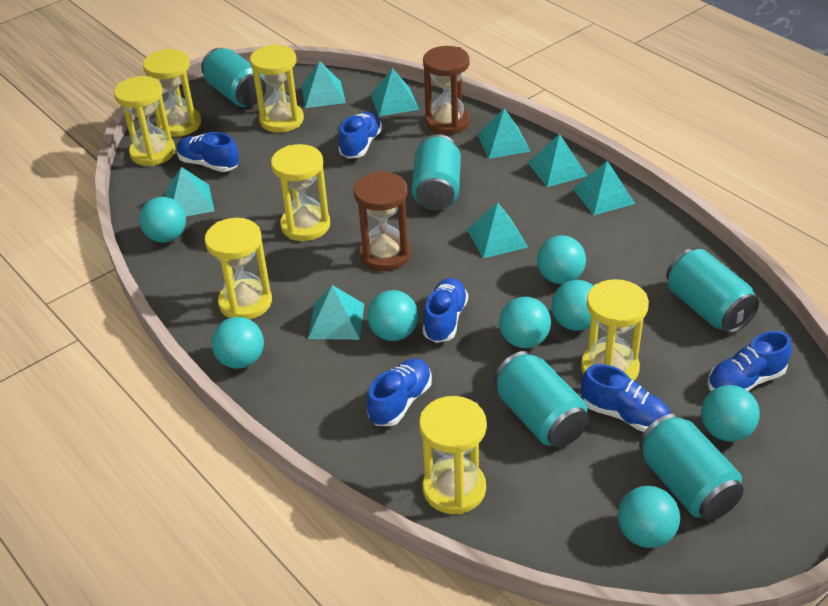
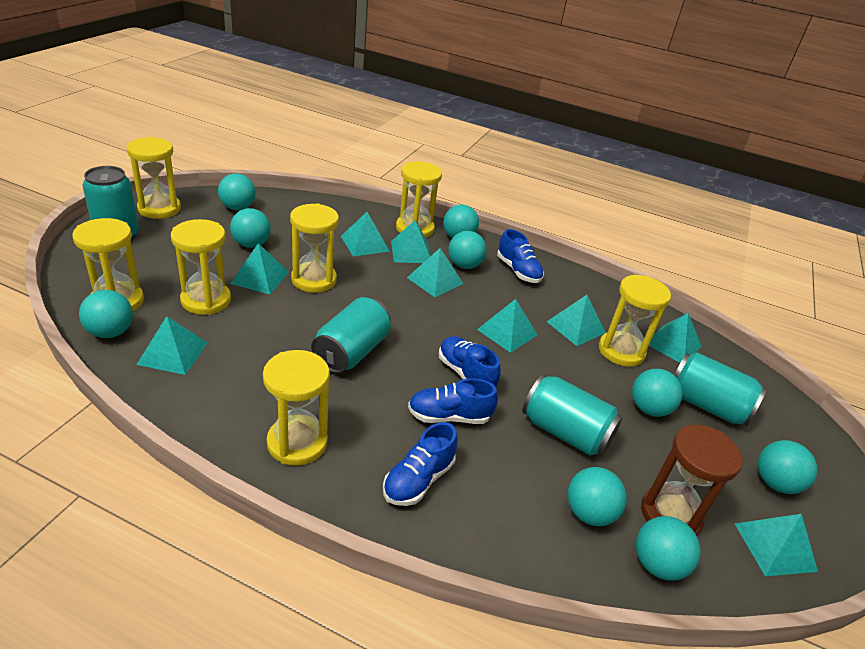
blue shoe: [177,132,239,172] [339,111,382,159] [367,358,432,426] [423,278,468,343] [581,364,670,432] [708,331,792,391] = 6 -> [383,422,458,506] [408,378,498,424] [439,336,501,387] [497,229,544,283] = 4
brown hourglass: [353,171,411,271] [423,46,470,135] = 2 -> [641,425,743,536] = 1
turquoise ball: [139,197,186,243] [211,317,264,369] [367,290,418,341] [499,297,551,348] [537,235,586,284] [551,280,594,331] [618,486,680,548] [701,385,760,442] = 8 -> [79,290,133,338] [218,173,256,210] [230,208,271,248] [443,204,479,238] [448,231,487,269] [568,467,627,526] [632,369,683,417] [636,516,701,581] [758,440,818,494] = 9
turquoise can: [202,48,266,107] [412,134,461,211] [494,351,589,447] [639,414,744,521] [666,249,759,333] = 5 -> [83,166,139,240] [311,297,391,373] [522,374,622,456] [674,352,767,426] = 4
turquoise pyramid: [165,167,214,216] [301,61,346,108] [308,285,364,340] [370,68,419,116] [467,202,528,258] [477,108,531,159] [528,134,588,187] [573,161,635,215] = 8 -> [136,316,208,375] [230,243,289,294] [341,212,389,256] [391,220,431,263] [407,248,463,297] [477,299,538,353] [546,295,606,346] [649,313,702,363] [735,514,818,576] = 9

